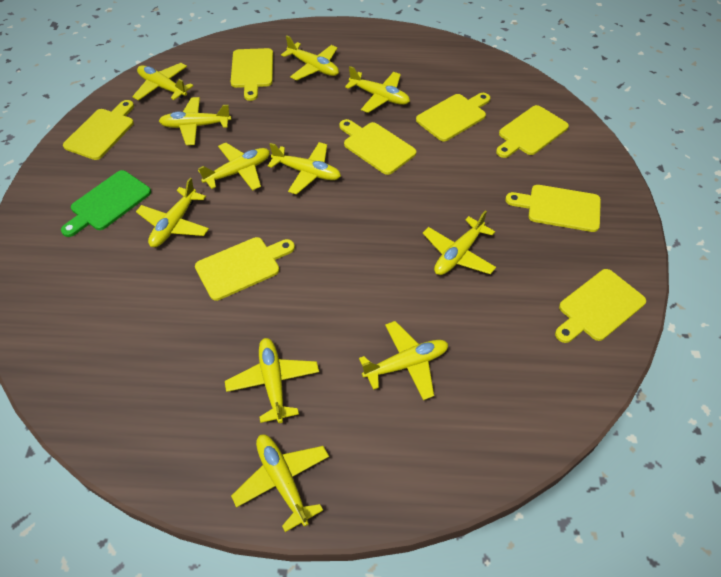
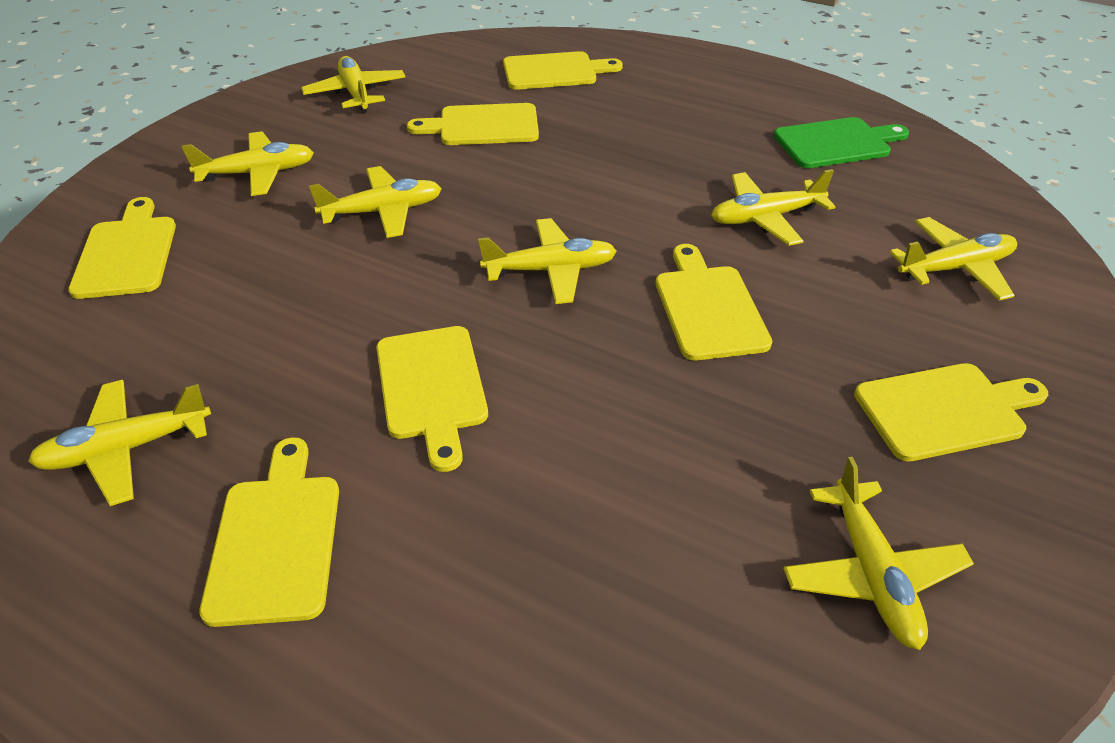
yellow cutting board: [63,100,134,160] [195,237,295,301] [231,48,273,101] [339,119,416,175] [416,93,490,141] [496,105,569,158] [505,185,601,232] [555,269,646,343] = 8 -> [68,197,176,299] [199,437,339,627] [376,326,488,472] [407,103,539,145] [503,51,623,90] [656,244,772,361] [854,363,1048,461] = 7
yellow plane: [132,63,193,101] [136,178,209,247] [159,97,231,145] [198,143,270,190] [225,338,319,423] [231,435,329,532] [268,142,341,195] [281,35,339,81] [345,66,410,113] [359,321,448,400] [423,210,496,275] = 11 -> [28,380,211,506] [182,131,314,196] [301,56,406,113] [309,166,442,238] [478,218,616,304] [711,169,835,246] [783,457,974,650] [889,217,1017,301] = 8

